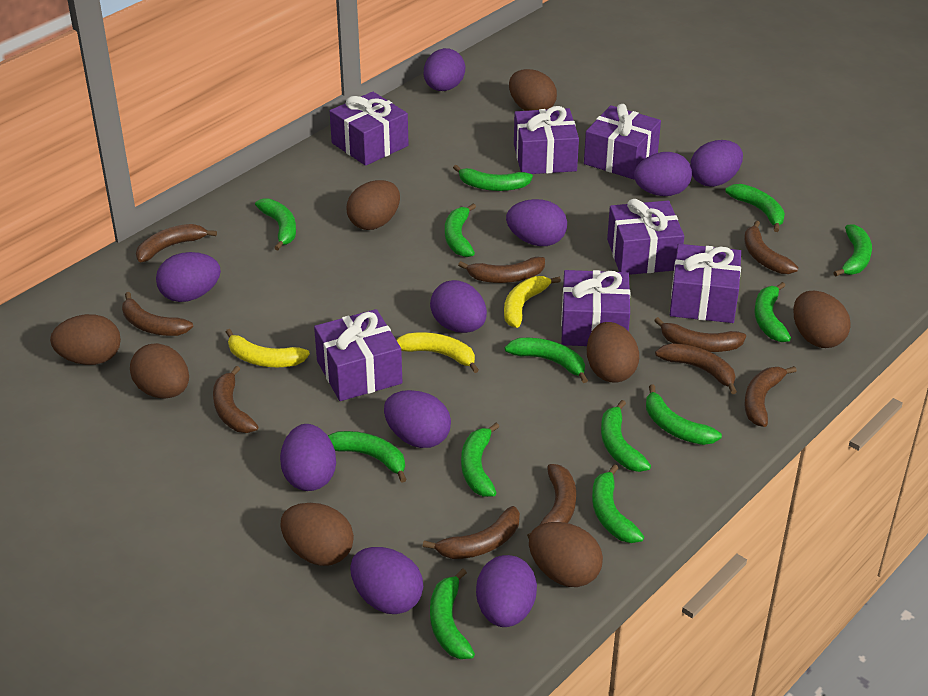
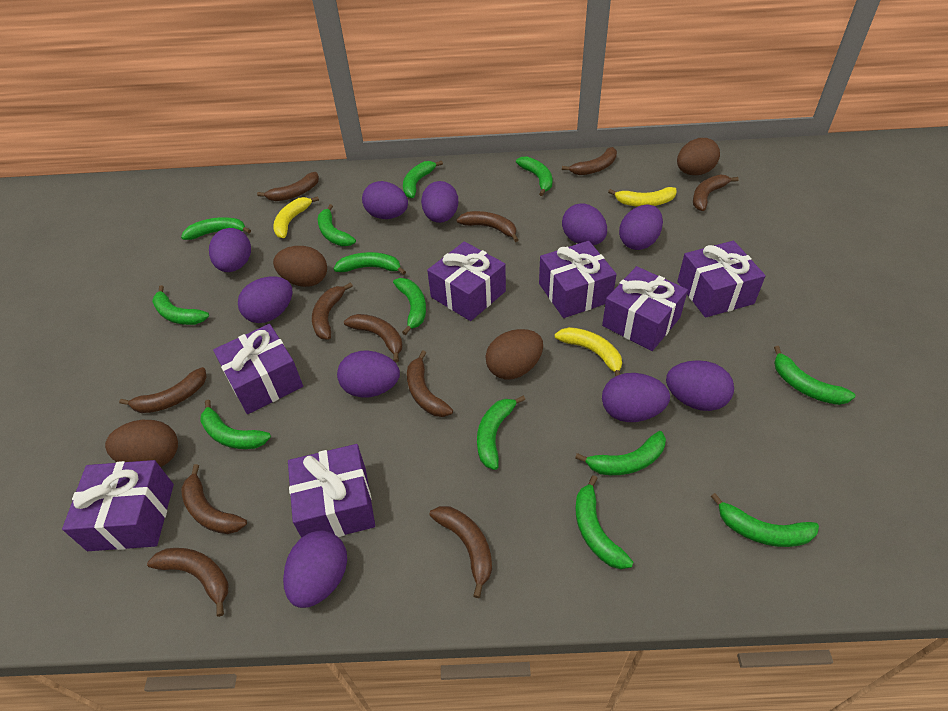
brown banana: [122,292,193,336] [136,224,217,263] [213,366,258,433] [423,506,520,559] [458,257,545,283] [527,464,576,538] [654,317,746,352] [655,343,737,394] [744,220,798,274] [744,366,797,427] = 10 -> [119,367,207,413] [147,548,229,617] [181,464,247,534] [257,172,319,201] [312,282,353,340] [344,314,403,363] [407,350,453,417] [429,506,492,598] [456,211,519,242] [562,147,617,175] [693,174,739,211] = 11
brown egg: [50,314,121,365] [130,343,189,399] [281,503,354,566] [347,180,400,230] [509,69,557,111] [529,522,603,587] [587,322,639,382] [793,291,851,348] = 8 -> [105,420,178,467] [273,246,327,287] [486,329,543,380] [677,138,720,175] = 4

